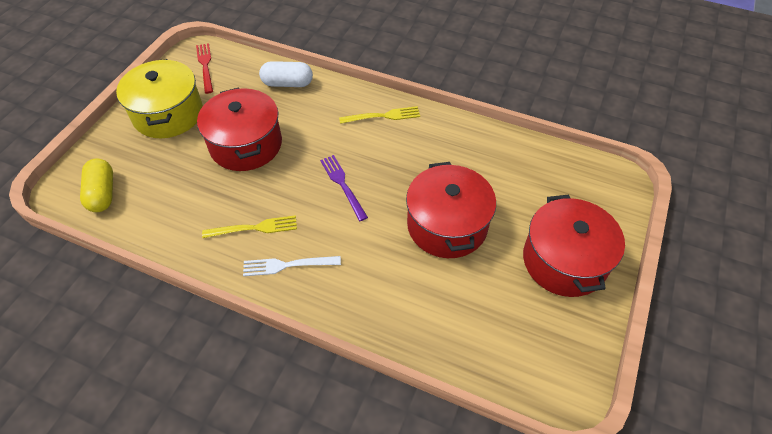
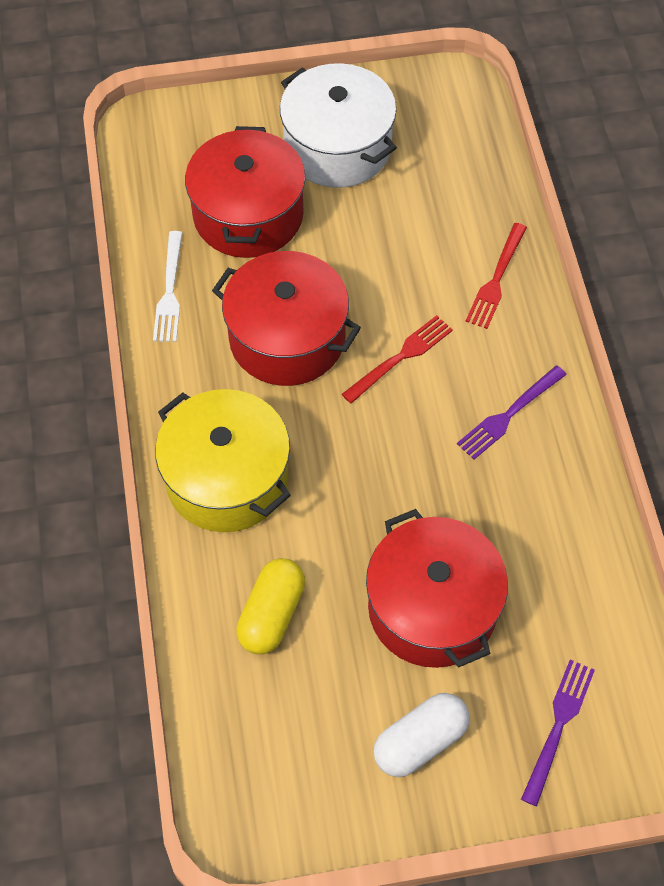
purple fork: [320,155,368,221] = 1 -> [457,365,567,460] [521,660,595,806] = 2
red fork: [196,43,213,94] = 1 -> [342,315,453,404] [466,223,527,329] = 2
white pot: none = 0 -> [280,63,397,188] = 1
yellow fork: [202,215,297,238] [339,106,420,124] = 2 -> none = 0

